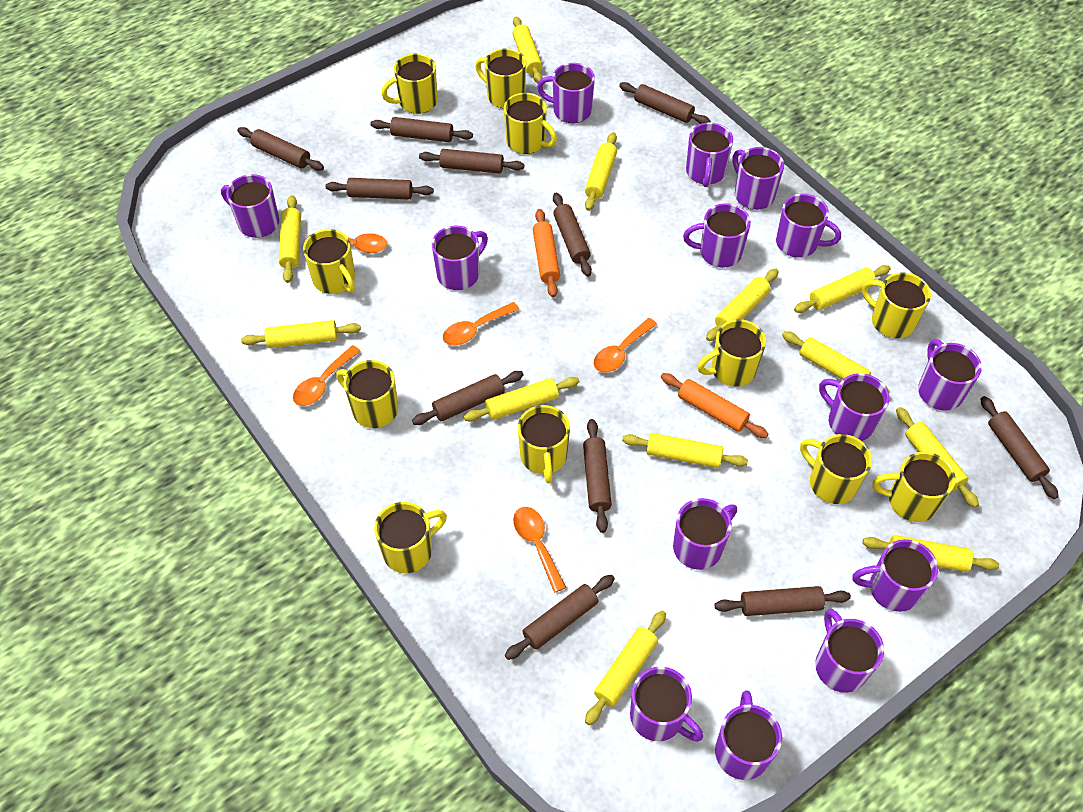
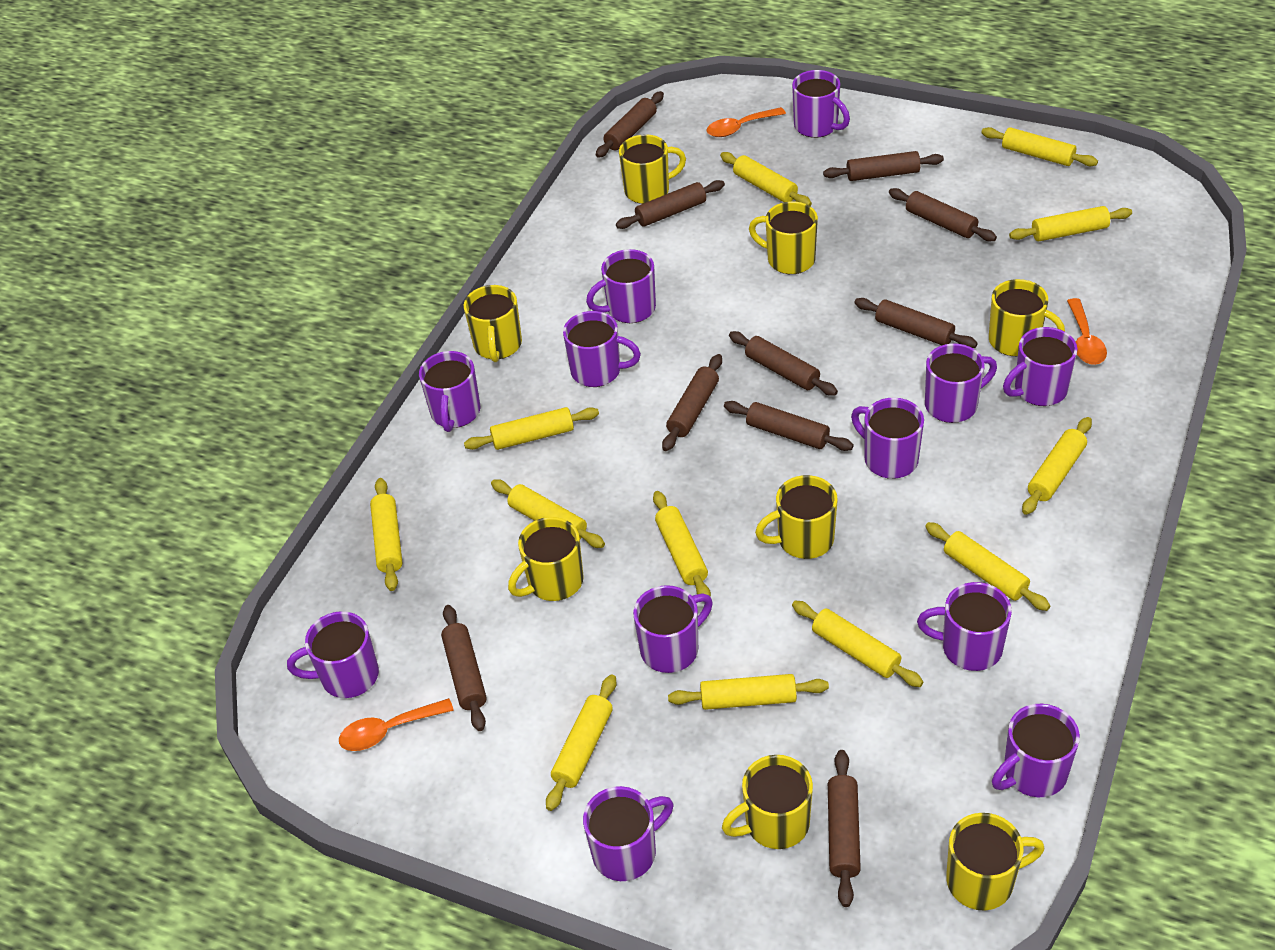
brown rolling pin: [237,127,324,171] [326,178,434,199] [370,117,473,142] [412,371,523,425] [419,149,524,174] [505,575,615,660] [553,192,592,277] [583,419,612,533] [619,82,711,124] [715,586,851,616] [981,396,1059,499] = 11 -> [441,605,487,731] [596,91,664,158] [616,180,725,229] [662,354,722,451] [724,401,854,451] [729,331,838,396] [823,151,944,181] [828,750,861,907] [854,298,978,348] [889,188,997,241] = 10
orange rolling pin: [533,209,560,298] [661,373,768,438] = 2 -> none = 0
orange spoon: [293,345,361,406] [308,233,387,253] [443,302,519,345] [513,507,567,593] [594,318,657,373] = 5 -> [339,698,454,751] [706,107,786,137] [1067,298,1107,365] = 3
purple mug: [221,174,279,238] [432,226,488,290] [537,63,595,123] [630,667,703,742] [673,498,737,570] [683,203,751,268] [686,123,733,187] [715,690,782,780] [733,147,784,210] [776,194,841,257] [815,609,884,693] [819,373,889,441] [852,539,938,612] [918,339,982,411] = 14 -> [287,611,379,698] [419,351,480,432] [563,311,641,387] [583,786,673,881] [586,249,656,323] [633,585,713,673] [792,70,850,138] [851,398,924,479] [917,582,1012,671] [925,343,997,423] [992,704,1080,797] [1003,327,1077,406] = 12
yellow mug: [303,229,355,294] [336,360,398,428] [374,502,447,573] [381,53,438,114] [475,48,526,108] [504,93,557,154] [518,405,570,484] [698,319,766,387] [800,434,872,504] [862,272,931,338] [873,452,956,522] = 11 -> [464,285,522,362] [508,517,584,601] [619,134,686,204] [722,755,813,849] [749,201,818,274] [755,475,838,559] [946,813,1045,910] [989,279,1065,356] = 8

